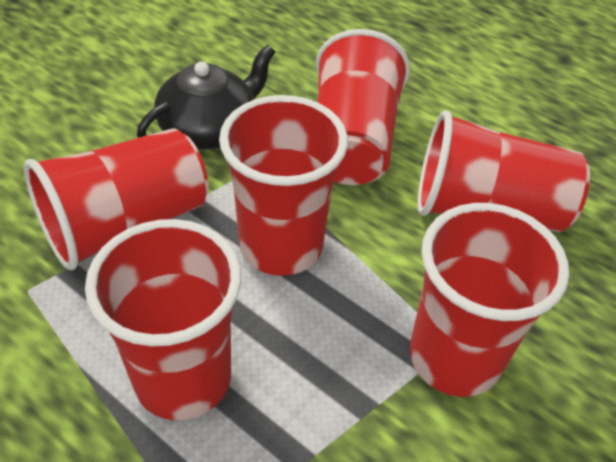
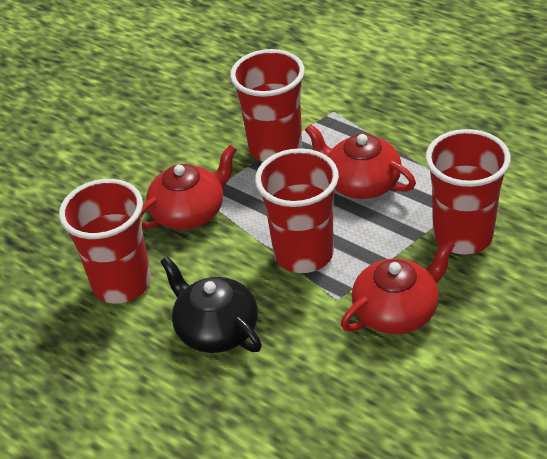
red cup: [24,128,208,270] [85,219,241,420] [219,95,348,276] [316,29,410,185] [410,203,569,397] [418,110,590,232] = 6 -> [59,179,151,303] [230,49,305,162] [255,148,339,273] [425,129,511,254] = 4
red teapot: none = 0 -> [141,145,237,230] [305,124,416,199] [341,239,455,334] = 3

